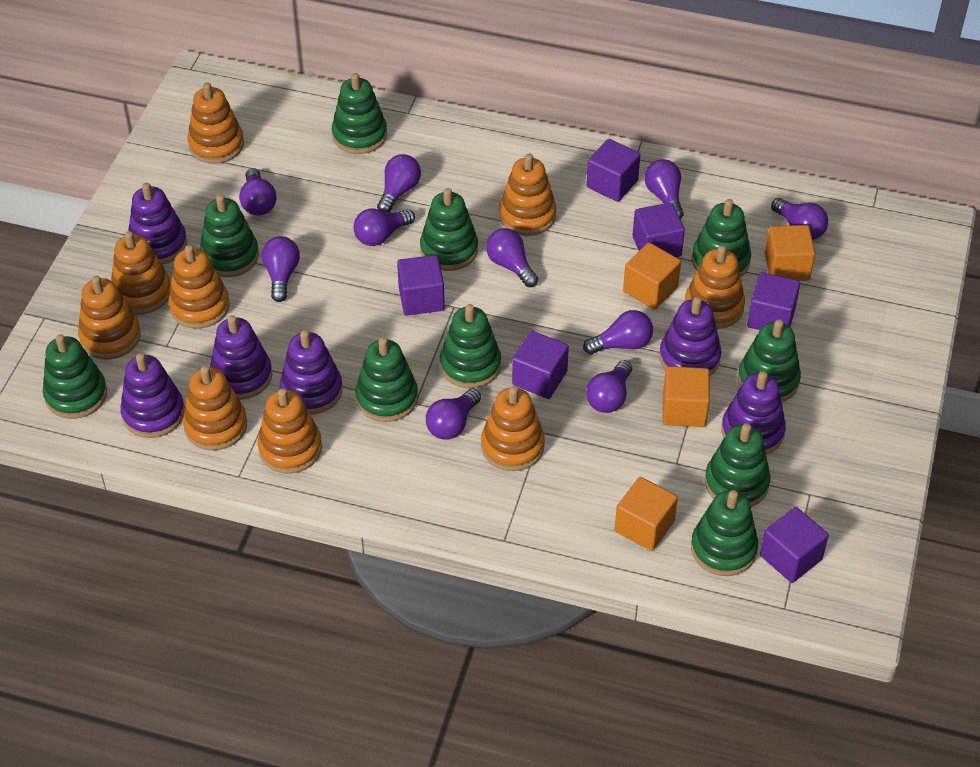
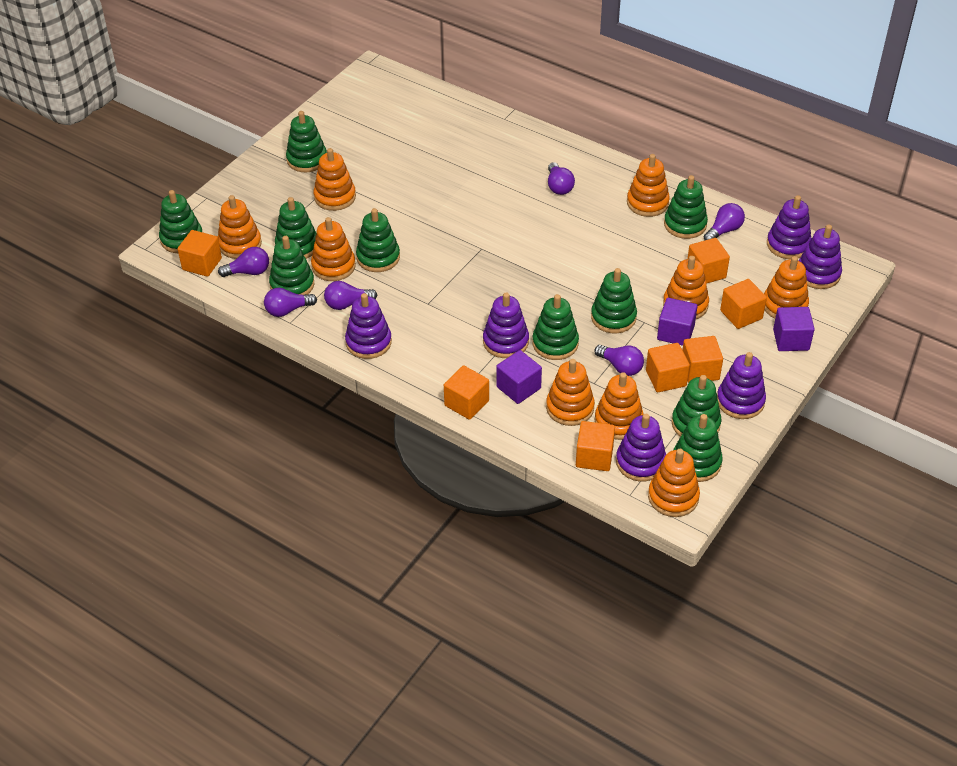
orange cube: [614,477,678,551] [623,243,681,310] [663,366,710,427] [765,225,815,281] = 4 -> [178,230,222,277] [444,365,489,420] [576,421,615,471] [646,343,690,392] [683,336,723,383] [687,238,730,284] [720,279,767,329] = 7
purple cube: [397,255,445,316] [512,331,569,399] [586,139,640,202] [632,202,685,257] [747,272,800,330] [760,507,829,583] = 6 -> [496,350,542,404] [657,298,698,346] [773,307,815,351] = 3
purple light bulb: [239,168,277,216] [262,236,300,302] [353,209,415,246] [377,154,421,213] [426,388,481,440] [486,228,538,287] [583,310,653,355] [586,360,632,413] [645,159,683,219] [771,198,828,240] = 10 -> [218,247,269,277] [264,288,317,317] [324,281,377,310] [548,162,575,195] [594,345,644,376] [704,203,745,240] = 6

